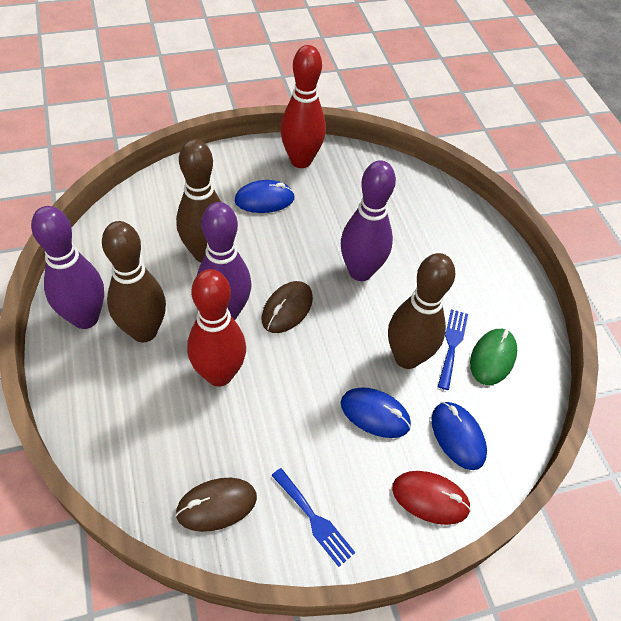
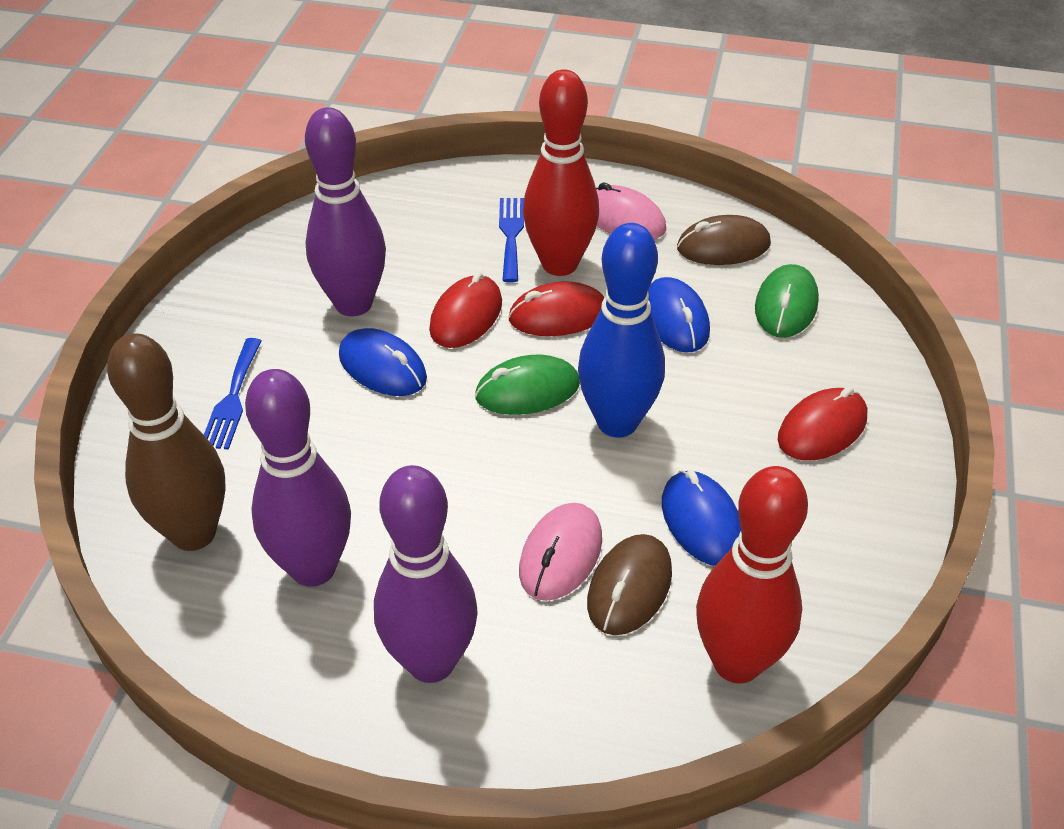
blue bowling pin: none = 0 -> [578,223,665,438] = 1
brown bowling pin: [102,221,166,342] [176,139,221,262] [388,253,455,369] = 3 -> [107,334,226,551] = 1
green mouse: [470,329,517,385] = 1 -> [475,355,580,415] [755,264,819,338] = 2
pink mouse: none = 0 -> [519,503,602,601] [596,182,666,240] = 2
red mouse: [392,471,471,525] = 1 -> [429,272,502,348] [508,282,604,336] [778,387,868,461] = 3

